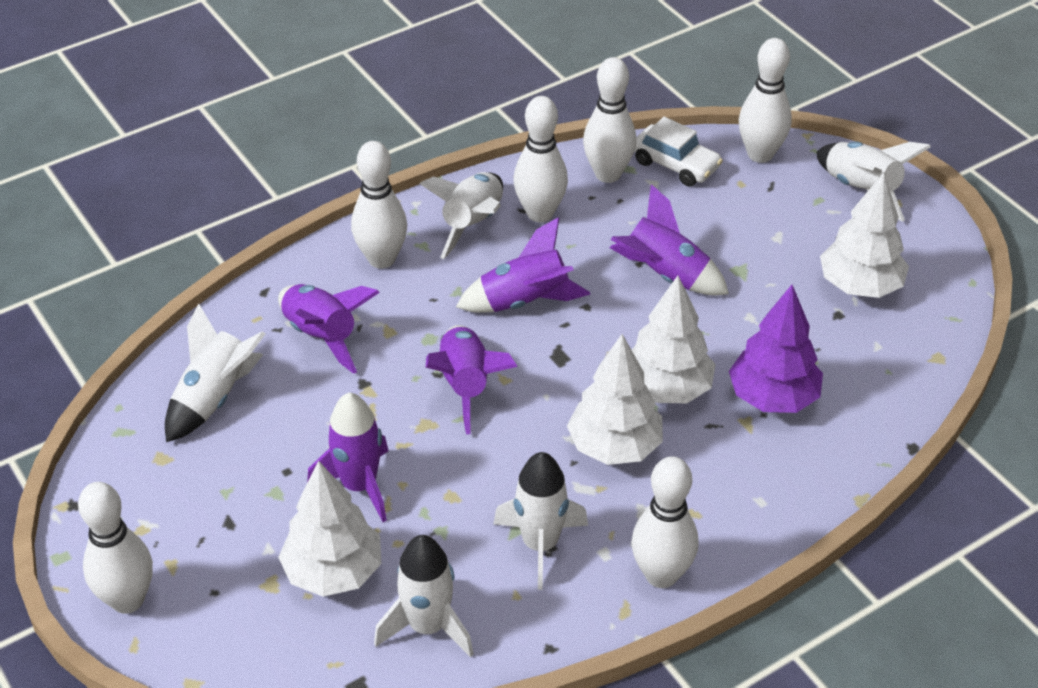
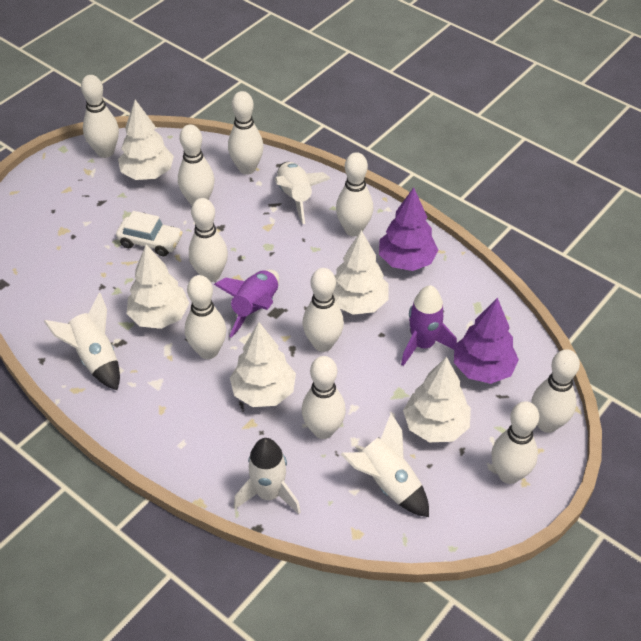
purple rocket: [278,284,380,374] [307,392,388,522] [426,325,518,434] [456,217,590,313] [610,184,729,295] = 5 -> [214,270,279,338] [401,285,457,366] = 2
purple tree: [729,285,823,413] = 1 -> [379,187,438,271] [454,297,519,384] = 2
white bowling pin: [78,482,153,614] [351,141,407,269] [513,96,568,222] [583,57,636,183] [631,456,698,588] [739,38,792,163] = 6 -> [81,75,119,158] [178,125,215,206] [185,275,226,359] [189,198,228,282] [228,91,264,175] [302,356,346,439] [303,268,344,352] [336,152,373,236] [491,401,539,484] [531,349,580,433] = 10
white rocket: [165,303,265,442] [374,535,474,657] [420,172,503,259] [493,452,588,590] [816,142,931,222] = 5 -> [44,293,120,390] [234,438,301,514] [275,162,331,224] [341,413,429,517] = 4
white tree: [278,461,381,597] [567,334,663,465] [632,276,716,403] [820,172,909,298] = 4 -> [118,100,174,180] [127,244,189,329] [230,322,296,407] [333,230,388,315] [403,357,471,443] = 5

